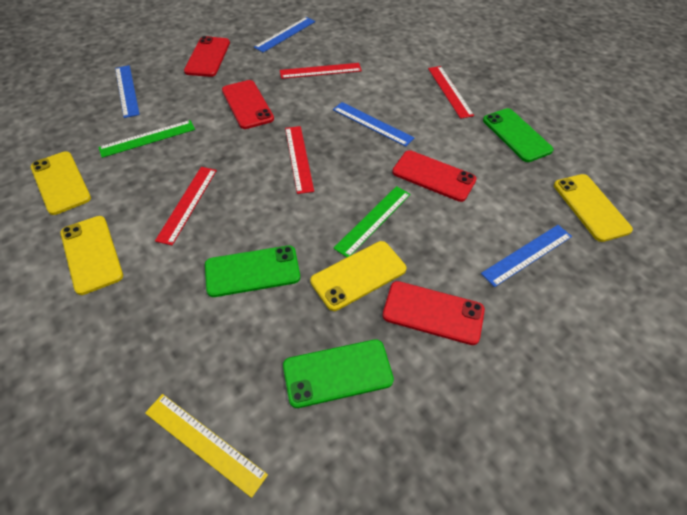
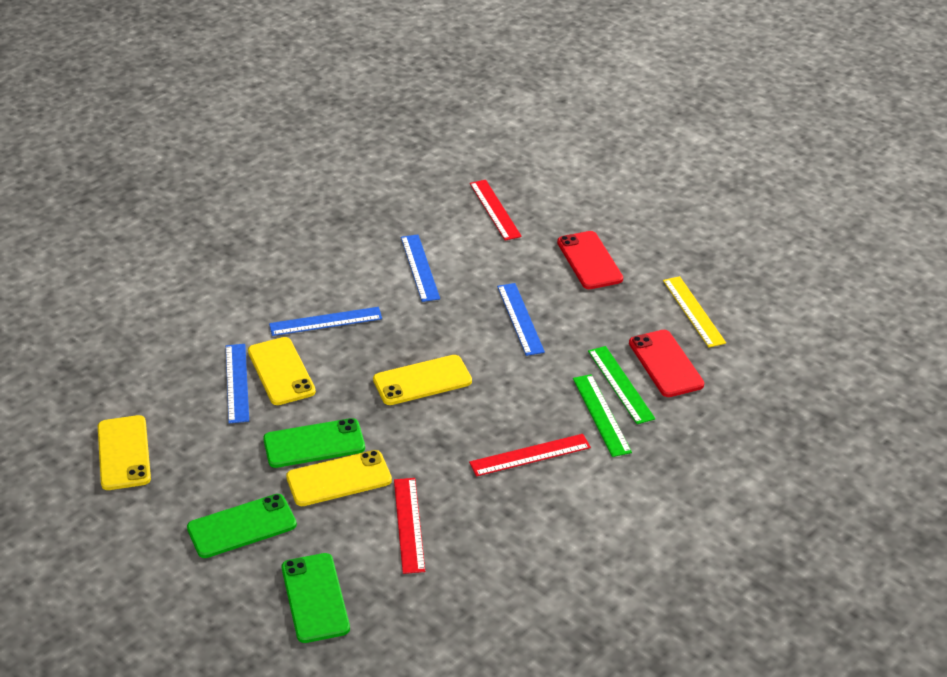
red phone: [184,36,230,77] [222,80,274,129] [383,281,485,345] [392,150,477,202] = 4 -> [557,231,623,289] [629,330,704,397] = 2
red ruler: [155,167,217,245] [280,63,362,79] [285,126,314,194] [428,66,474,119] = 4 -> [394,478,425,574] [469,434,591,476] [470,180,522,241] = 3

